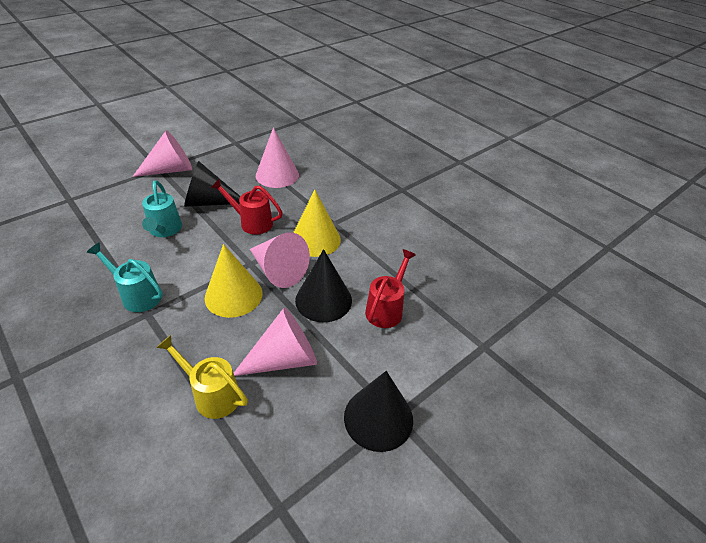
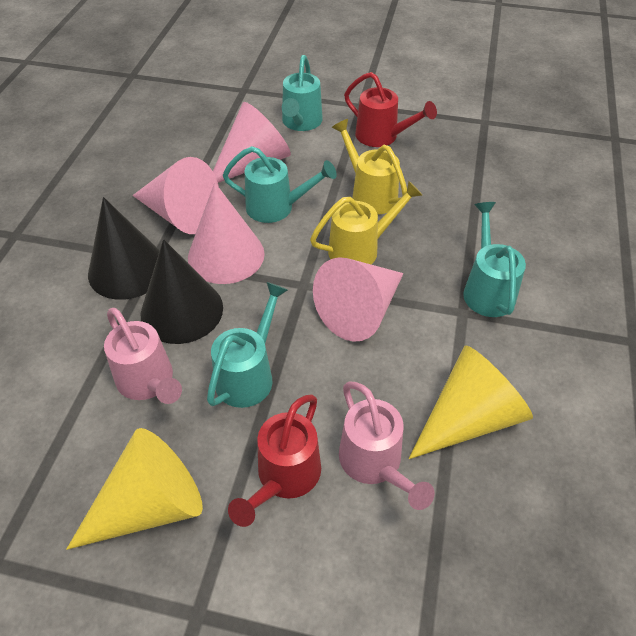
black cone: [184,161,241,207] [295,249,352,322] [344,371,413,452] = 3 -> [88,197,160,300] [141,239,223,344] = 2
pink watering can: none = 0 -> [104,308,182,404] [339,381,435,510] = 2
turquoise watering can: [87,243,163,312] [142,180,182,237] = 2 -> [207,282,288,408] [223,146,337,223] [282,55,323,131] [463,202,526,317] = 4
yellow watering can: [156,335,248,419] = 1 -> [310,181,422,264] [332,119,407,215] = 2

